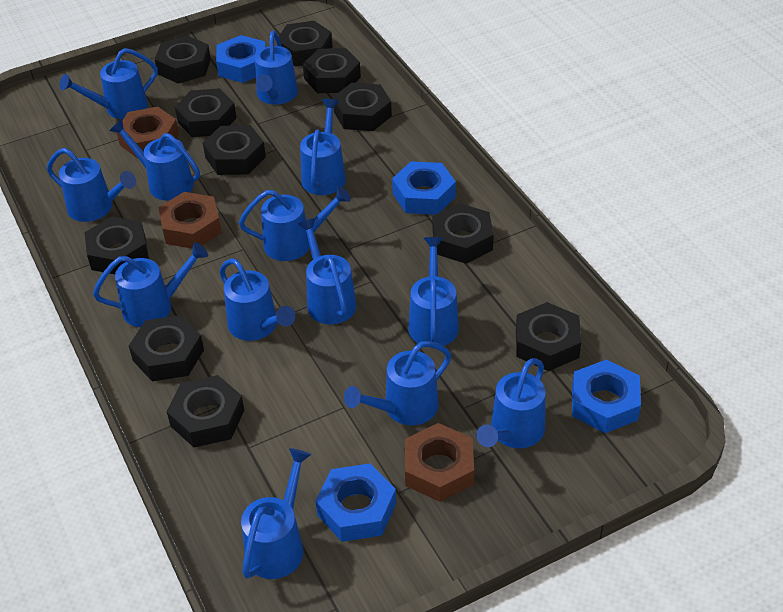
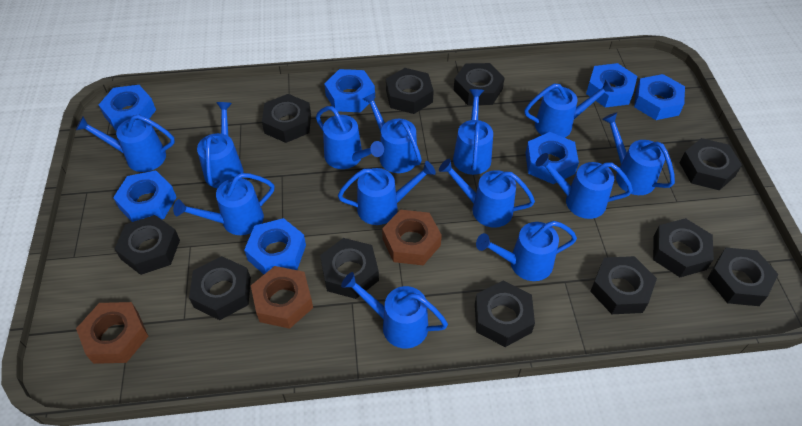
blue nut: [216,35,266,83] [315,463,396,542] [392,161,456,215] [572,359,641,433] = 4 -> [99,85,156,131] [113,170,176,222] [244,218,306,274] [324,69,375,112] [525,132,579,184] [586,63,637,107] [634,74,685,120] = 7

